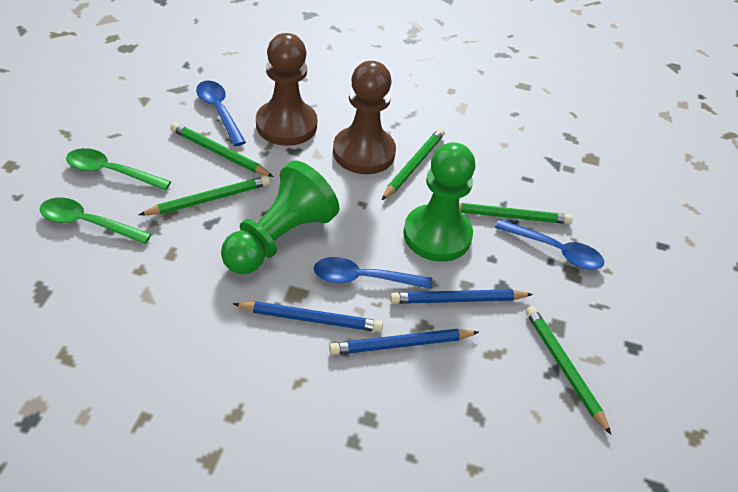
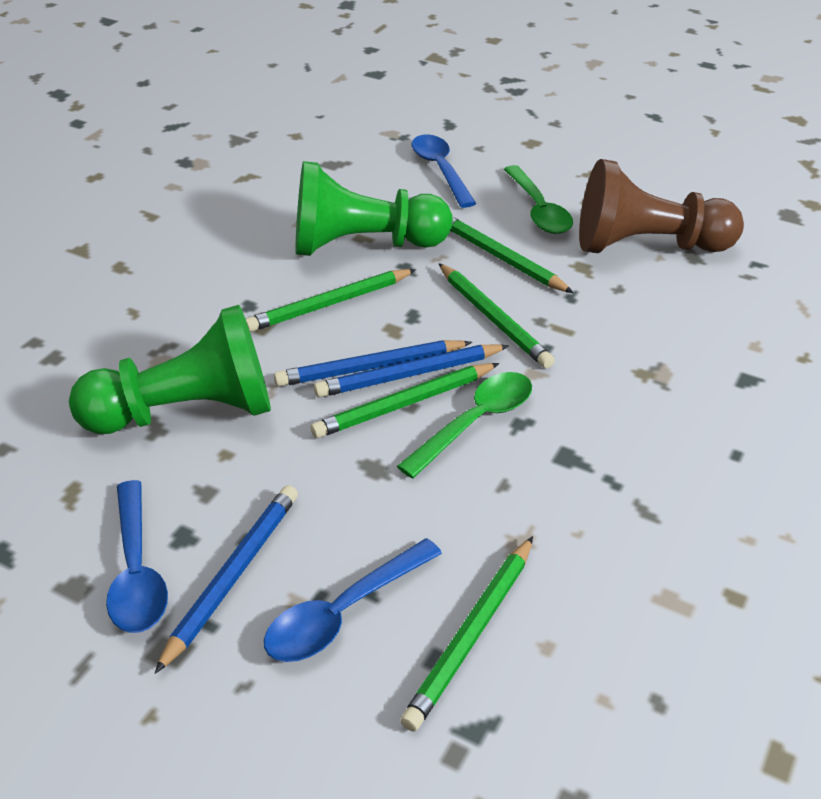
brown pawn: [256,33,318,146] [333,61,396,174] = 2 -> [579,159,744,253] = 1

